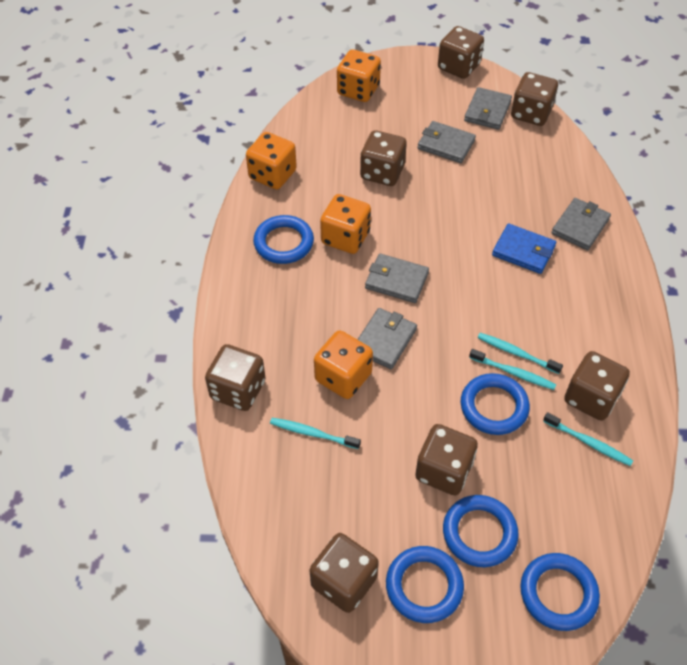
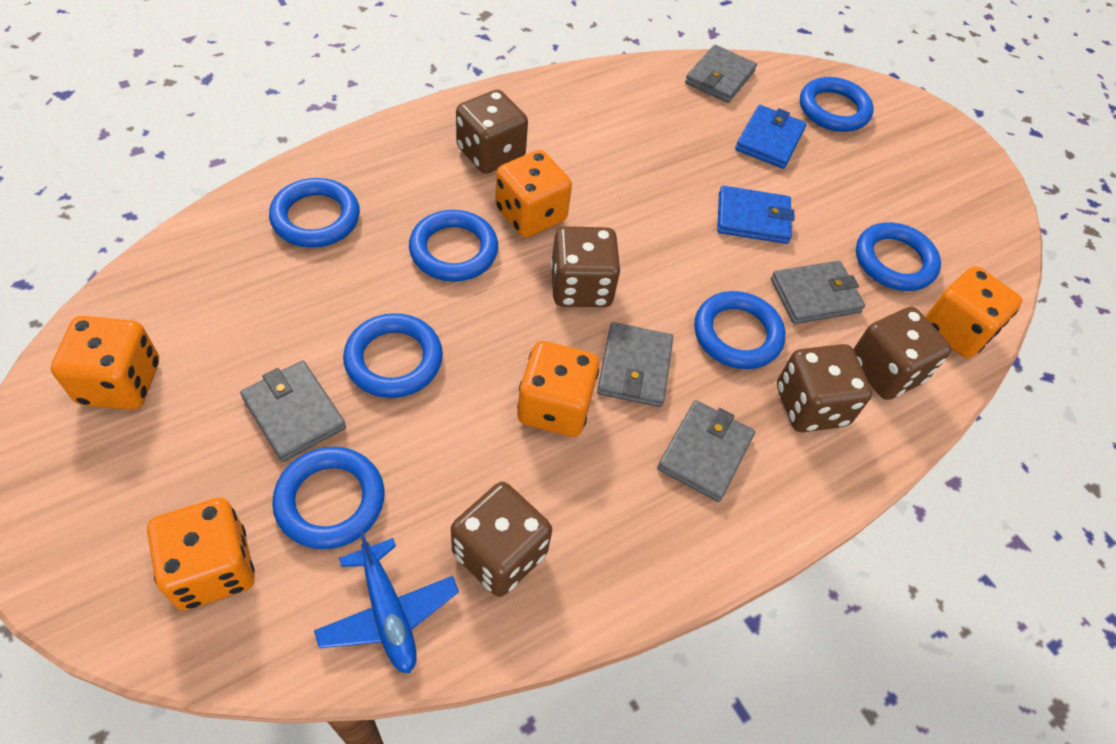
blue plane: none = 0 -> [314,531,459,674] = 1
blue ring: [253,215,314,264] [386,546,464,623] [443,495,519,567] [461,373,530,435] [520,553,600,631] = 5 -> [269,178,360,248] [272,447,385,549] [343,313,443,398] [409,210,498,281] [694,291,785,369] [800,77,873,132] [856,222,941,291] = 7
blue wallet: [492,223,556,274] = 1 -> [717,186,795,244] [735,105,807,169] = 2
brown dice: [205,344,266,411] [310,533,379,613] [360,130,407,186] [415,424,478,496] [438,26,484,79] [511,72,558,126] [564,351,630,421] = 7 -> [451,482,552,597] [456,90,528,174] [551,226,621,307] [777,344,872,432] [853,307,952,400] = 5
orange dice: [246,132,297,190] [314,330,373,399] [320,194,371,254] [337,49,381,102] = 4 -> [51,316,159,410] [147,498,255,610] [495,150,572,238] [517,341,599,437] [925,266,1022,358] = 5
turquoise toothbrush: [270,418,361,449] [469,349,556,390] [477,333,563,374] [543,412,633,466] = 4 -> none = 0

